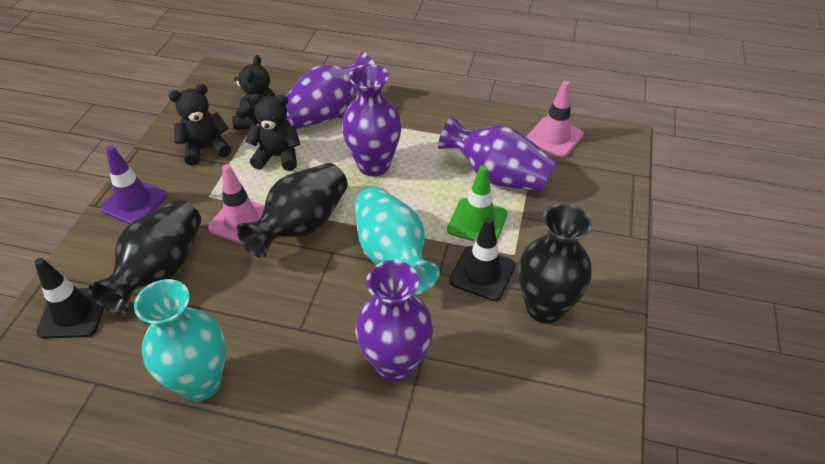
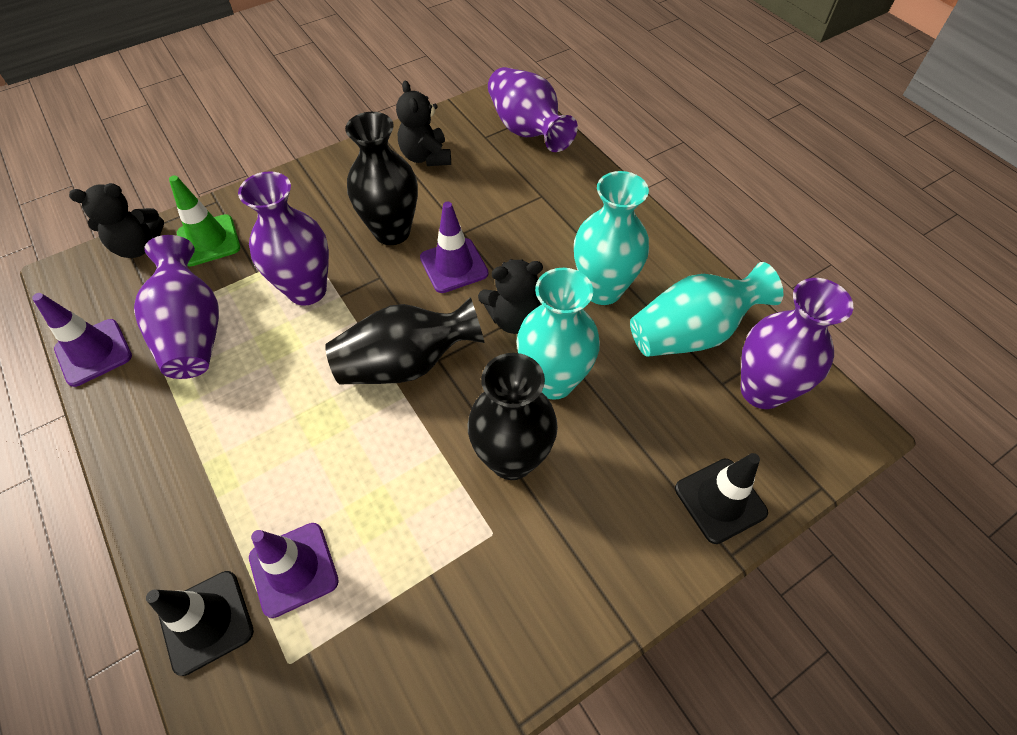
pink traffic cone: [208,164,265,244] [526,81,584,157] = 2 -> none = 0
purple traffic cone: [100,145,167,224] = 1 -> [32,293,132,387] [249,523,339,618] [420,201,489,293] = 3
turquoise vase: [134,279,226,401] [354,187,440,295] = 2 -> [517,268,600,400] [574,171,649,305] [630,262,783,357] = 3

